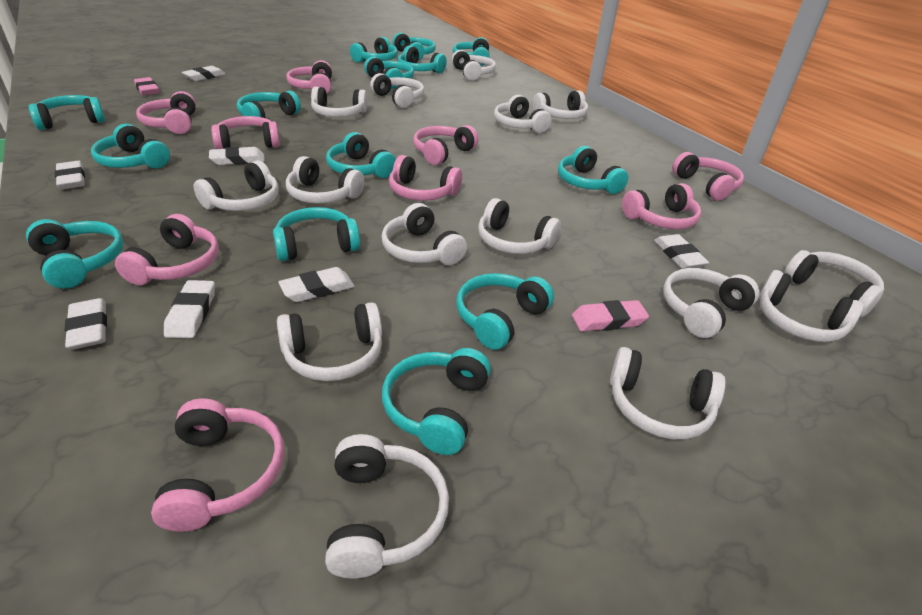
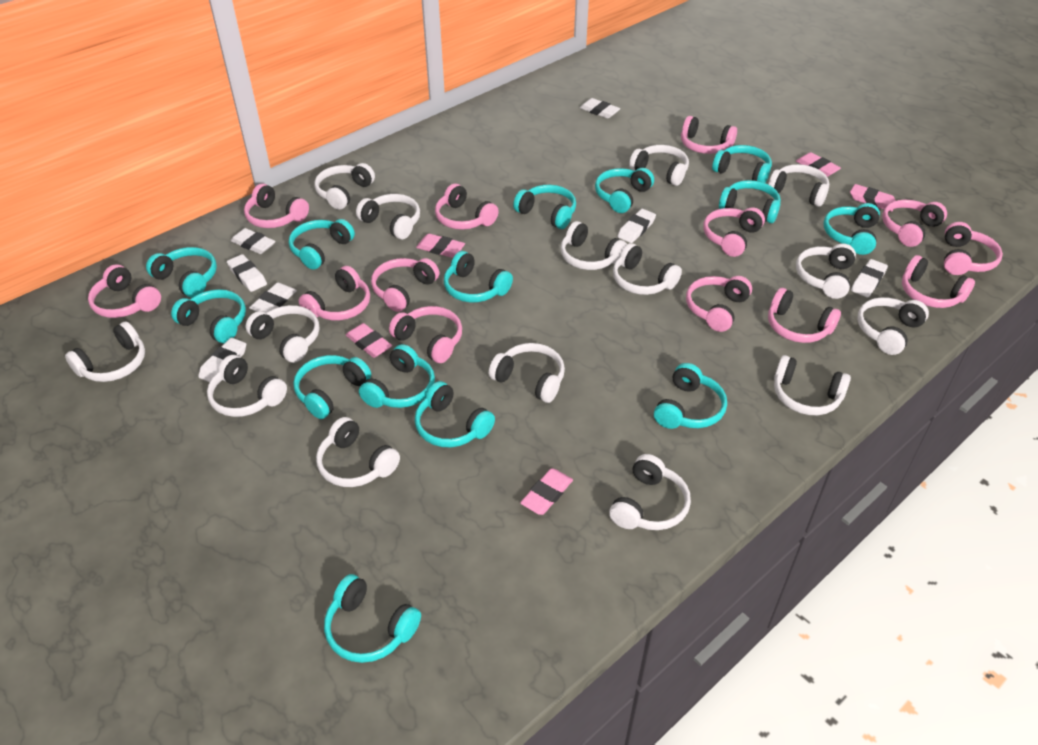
pink eraser: [134,77,159,95] [572,300,649,331] = 2 -> [346,323,392,358] [416,234,465,258] [520,468,573,515] [796,152,841,177] [850,184,896,212] = 5
pink headphones: [115,214,219,285] [136,91,196,134] [151,398,284,532] [211,116,280,149] [287,60,332,93] [389,155,462,201] [413,125,478,165] [622,183,701,229] [672,152,744,201] = 9 -> [88,264,161,318] [244,184,309,228] [299,266,370,320] [371,258,439,312] [389,306,462,363] [435,184,499,230] [681,116,737,154] [686,276,752,332] [703,207,765,257] [768,288,841,343] [882,200,947,247] [902,255,975,308] [944,222,1003,275] = 13

